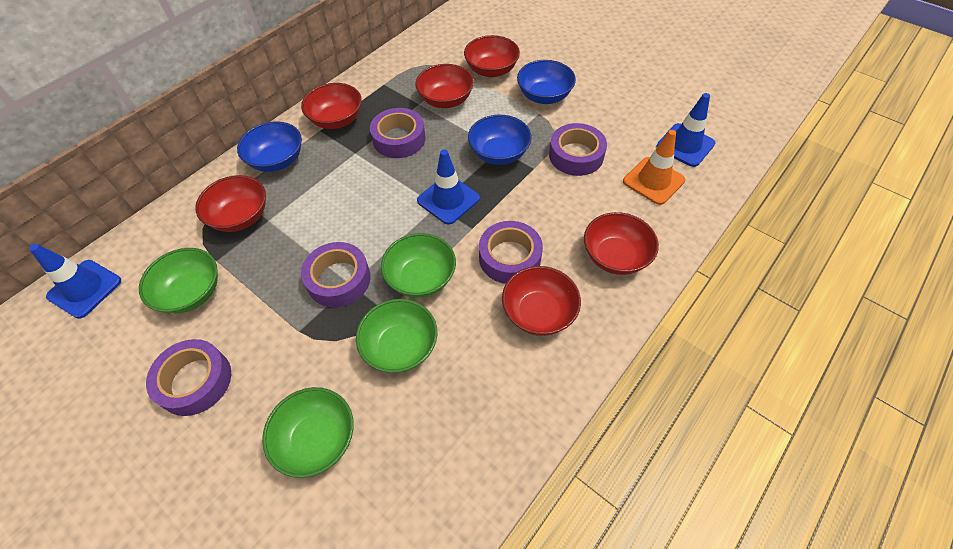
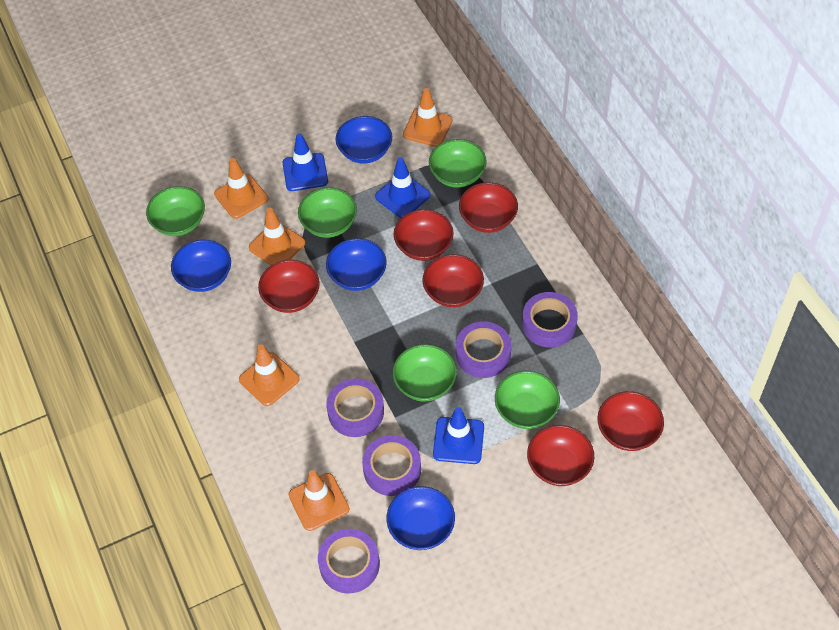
blue bowl: [237,121,302,172] [468,115,532,165] [517,60,576,104] = 3 -> [171,240,231,292] [326,238,387,291] [336,116,392,163] [386,486,455,550] = 4
green bowl: [139,248,218,314] [262,387,354,478] [356,299,437,373] [381,233,456,298] = 4 -> [146,186,205,236] [298,187,357,238] [393,344,457,401] [429,139,487,188] [495,371,560,429] = 5
orange traffic cone: [623,130,685,205] = 1 -> [214,158,268,219] [239,344,299,406] [249,208,305,265] [289,470,349,531] [403,88,452,147] = 5

